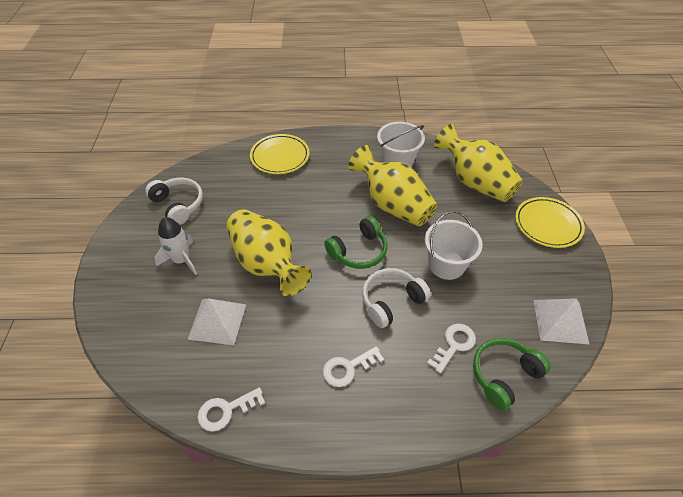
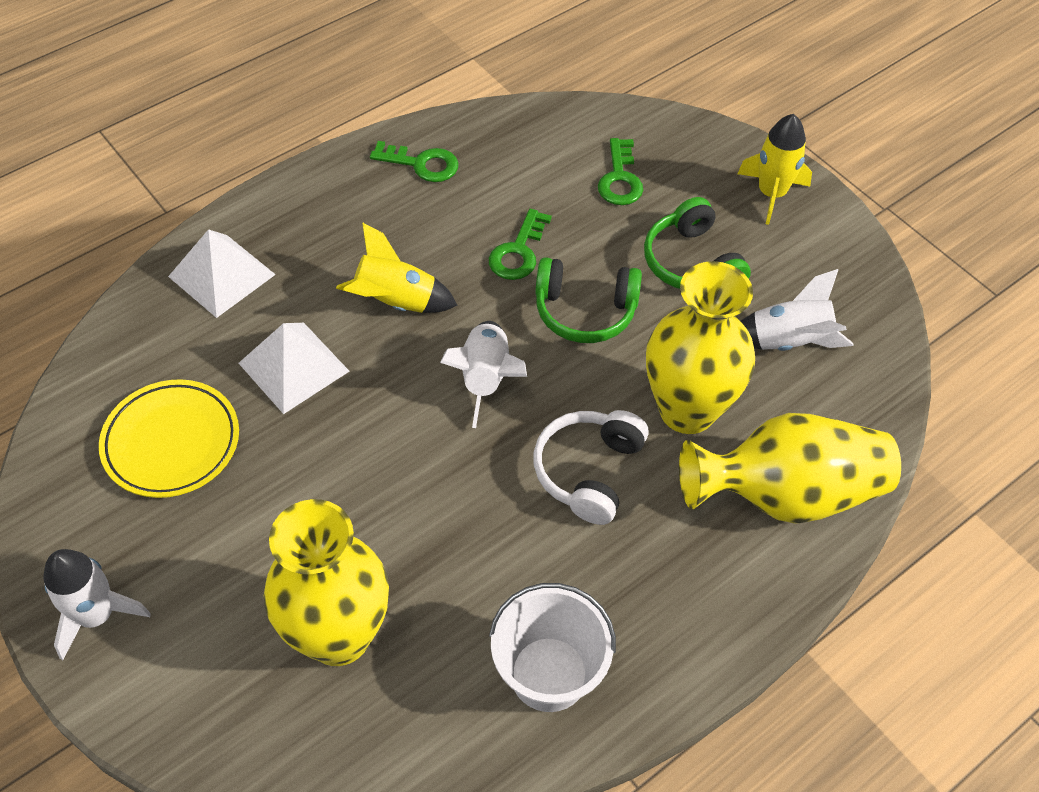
green key: none = 0 -> [370,141,458,182] [489,209,552,280] [598,138,643,205] = 3
white bucket: [377,122,425,167] [425,211,483,280] = 2 -> [489,583,616,712] = 1
white headphones: [145,177,203,225] [362,268,431,328] = 2 -> [533,410,649,525] = 1
white key: [197,387,265,432] [323,346,384,387] [427,323,476,374] = 3 -> none = 0
white rocket: [155,217,197,275] = 1 -> [43,549,151,660] [440,321,527,428] [741,269,854,351] = 3
yellow plate: [250,134,309,174] [515,197,585,248] = 2 -> [99,379,239,498] = 1
yellow rocket: none = 0 -> [336,222,458,313] [738,114,812,225] = 2

